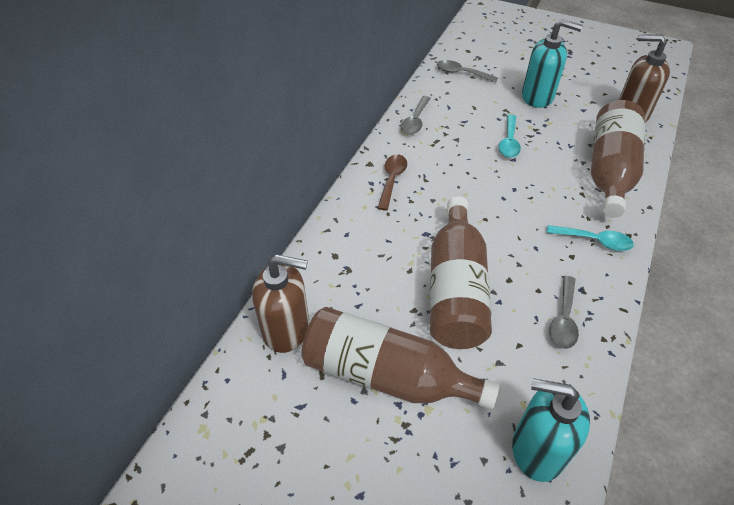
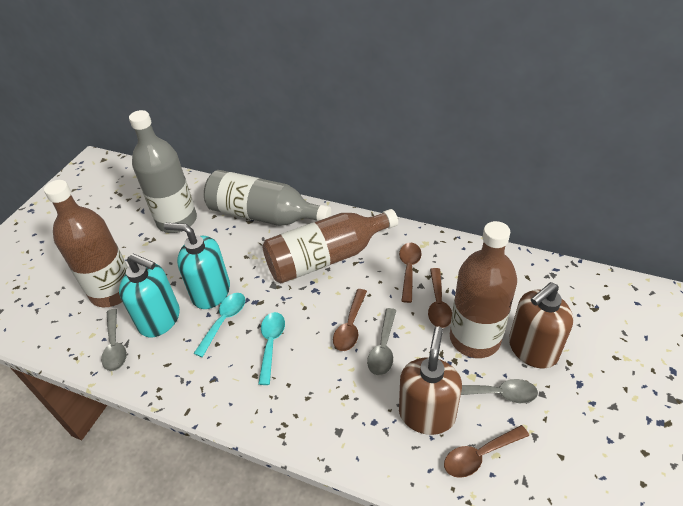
brown spoon: [378,155,407,211] = 1 -> [333,289,367,351] [399,243,422,303] [428,268,452,328] [444,425,529,478] = 4
grey bottle: none = 0 -> [129,110,197,233] [204,170,331,226] = 2

